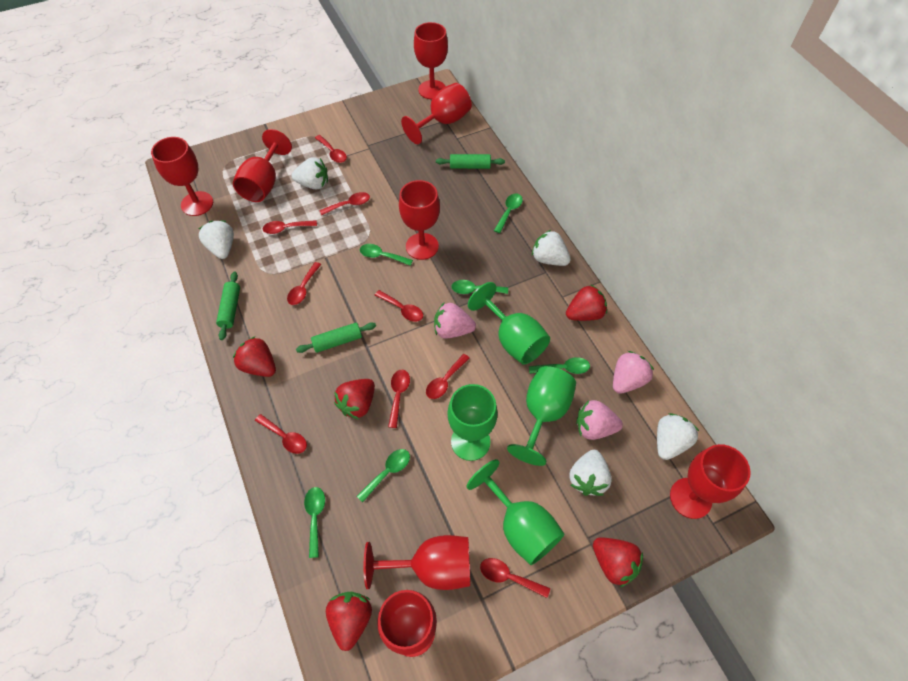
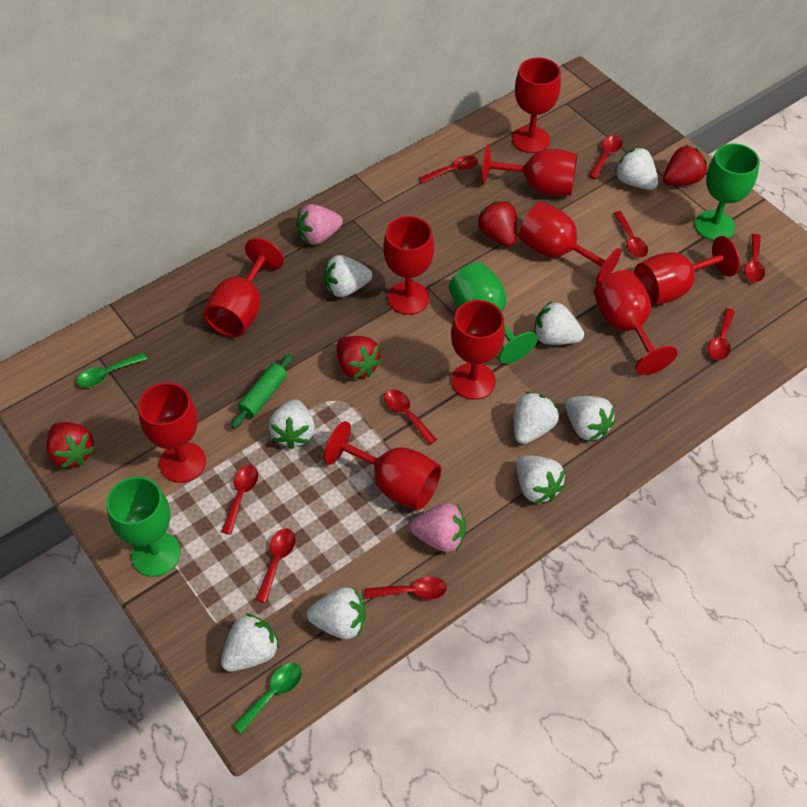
green goblet: [447,384,498,461] [466,459,565,565] [468,282,550,365] [507,366,576,466] = 4 -> [106,476,181,577] [449,262,538,364] [695,143,760,241] = 3
green rolling pin: [216,272,240,340] [296,322,376,353] [436,154,505,169] = 3 -> [231,354,293,428] = 1
green spoon: [304,487,325,558] [357,449,410,502] [360,244,413,266] [451,280,508,294] [494,193,523,233] [529,357,590,374] = 6 -> [77,352,147,387] [233,663,302,733] = 2
pink strawberry: [434,303,476,338] [576,400,623,440] [613,351,654,394] = 3 -> [296,204,343,245] [410,503,466,552] = 2
red goblet: [151,137,213,216] [233,129,292,202] [364,535,470,590] [377,590,437,657] [399,180,440,260] [401,83,472,144] [414,22,448,99] [670,444,751,519] = 8 -> [138,382,206,483] [203,238,284,337] [324,421,441,510] [383,216,434,315] [451,300,505,400] [482,144,577,196] [512,57,561,153] [519,202,621,284] [594,270,678,375] [634,236,740,306] = 10
red strawberry: [233,336,276,377] [326,592,372,651] [334,379,375,419] [566,285,607,321] [593,537,643,587] = 5 -> [46,422,95,469] [337,336,382,379] [477,201,517,247] [663,145,707,186] = 4
white strawberry: [199,220,234,259] [292,157,328,189] [532,230,571,266] [569,450,612,496] [657,413,699,460] = 5 -> [221,613,280,672] [269,399,315,449] [307,587,366,639] [324,255,372,297] [514,392,559,444] [517,455,565,504] [534,301,584,345] [565,396,615,441] [615,147,658,190] = 9

